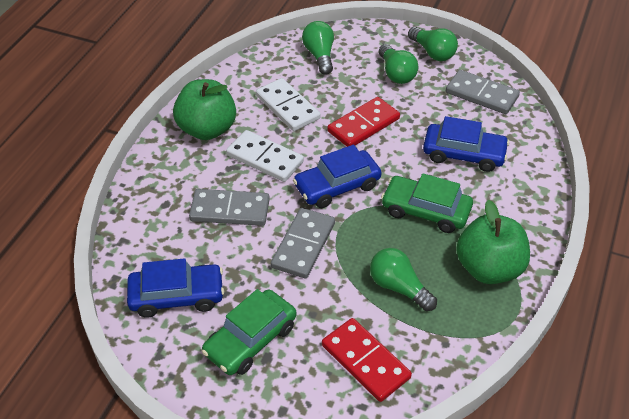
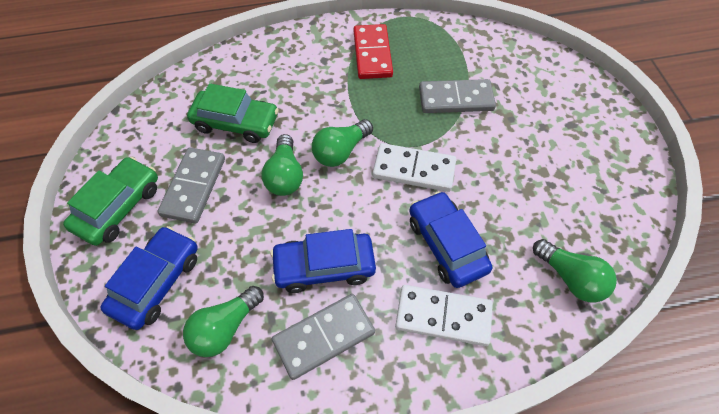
green apple: [173,79,236,140] [456,200,530,284] = 2 -> none = 0
red domino: [322,318,412,402] [327,97,400,147] = 2 -> [354,24,393,79] = 1

